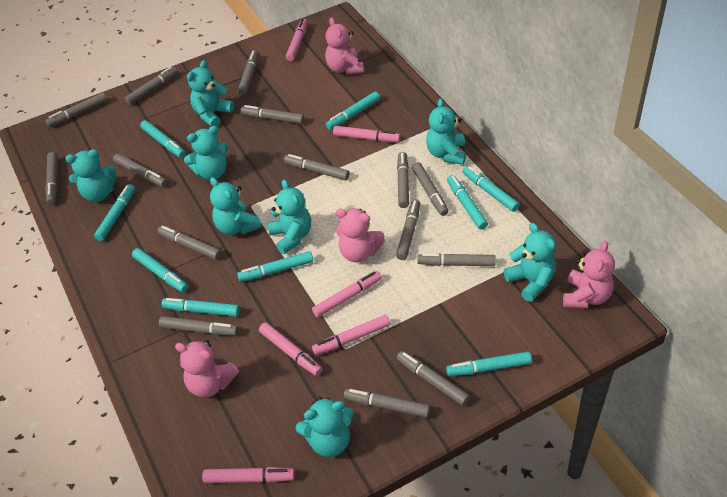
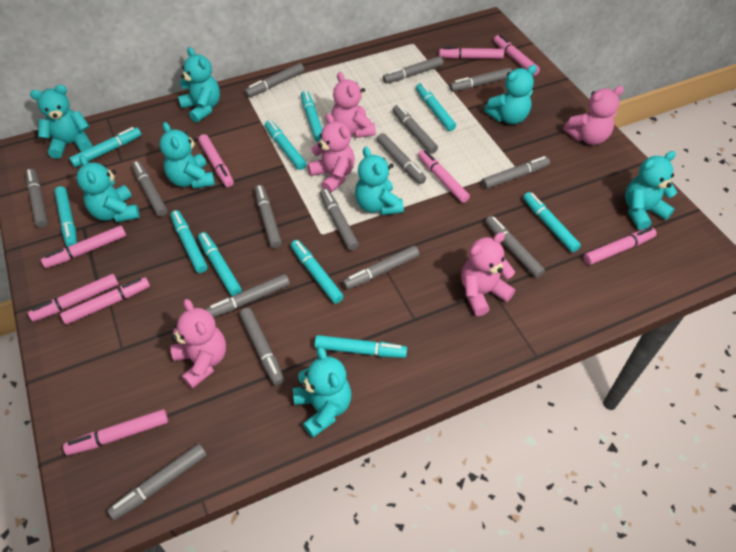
pink marker: [202,467,295,483] [259,322,322,376] [286,19,308,61] [312,271,382,318] [312,315,390,355] [333,126,400,142] = 6 -> [28,274,119,322] [41,225,126,268] [60,277,150,325] [63,409,168,455] [198,134,234,187] [418,150,470,203] [439,47,504,59] [494,34,540,76] [584,227,657,265] = 9
pink teddy bear: [175,340,239,398] [325,17,364,75] [336,208,385,262] [563,241,615,308] = 4 -> [170,299,226,389] [307,113,355,193] [331,72,376,138] [461,232,515,316] [563,86,624,145] = 5
turquoise marker: [94,184,135,241] [132,248,188,292] [140,120,186,158] [162,298,240,317] [237,251,313,282] [326,92,380,130] [446,351,532,376] [447,175,488,230] [463,166,520,212] = 9 -> [54,186,77,247] [69,127,141,167] [171,210,208,273] [198,232,242,296] [265,120,307,170] [291,240,344,304] [301,91,322,142] [315,335,407,358] [416,83,456,131] [523,192,581,252] = 10

